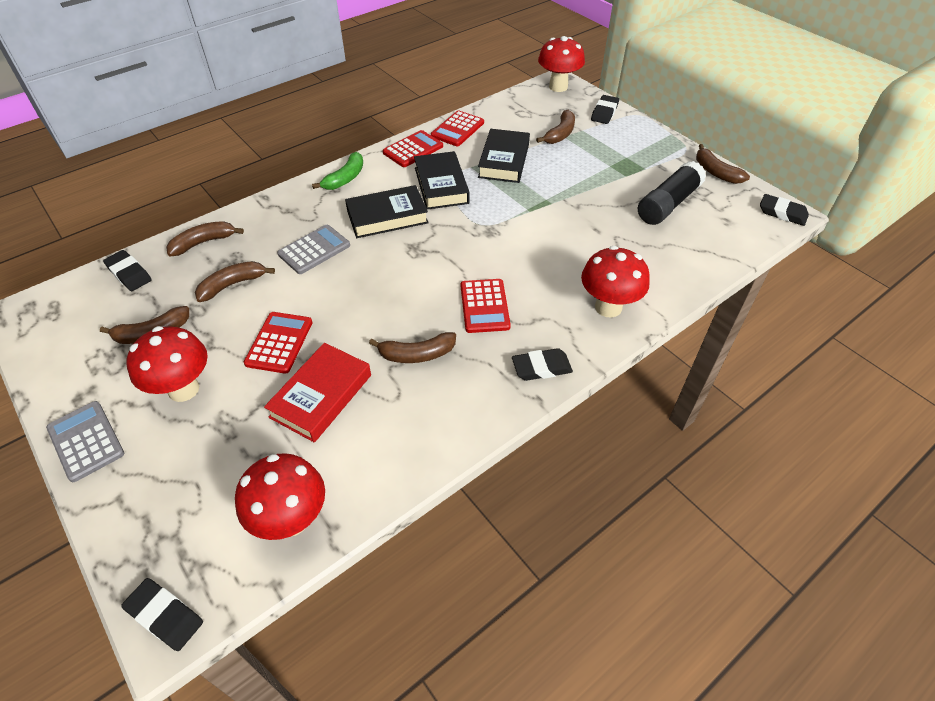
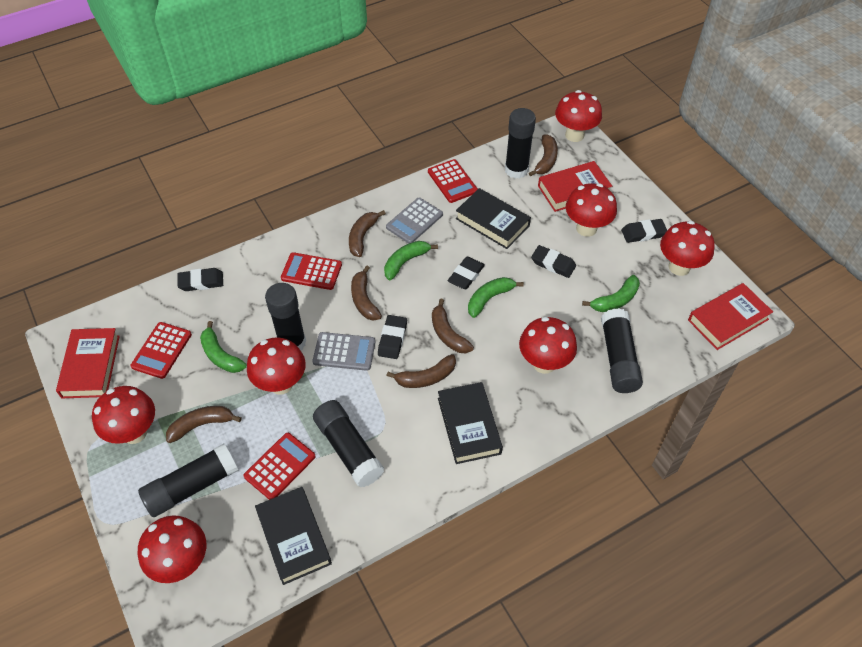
black glue stick: [638,161,706,225] = 1 -> [138,444,239,517] [265,283,306,350] [313,400,384,487] [505,108,536,179] [601,308,643,393] = 5
green banana: [312,152,363,190] = 1 -> [200,321,247,373] [384,241,438,280] [468,277,524,318] [582,275,640,312] = 4
red book: [264,343,371,443] = 1 -> [56,328,120,398] [538,161,612,212] [688,283,773,350] = 3
red mushroom: [127,326,208,402] [235,453,325,540] [538,36,585,92] [581,246,650,318] = 4 -> [92,386,155,444] [138,515,206,583] [247,337,306,394] [519,317,577,374] [555,90,602,142] [566,183,617,237] [660,221,715,276] = 7

